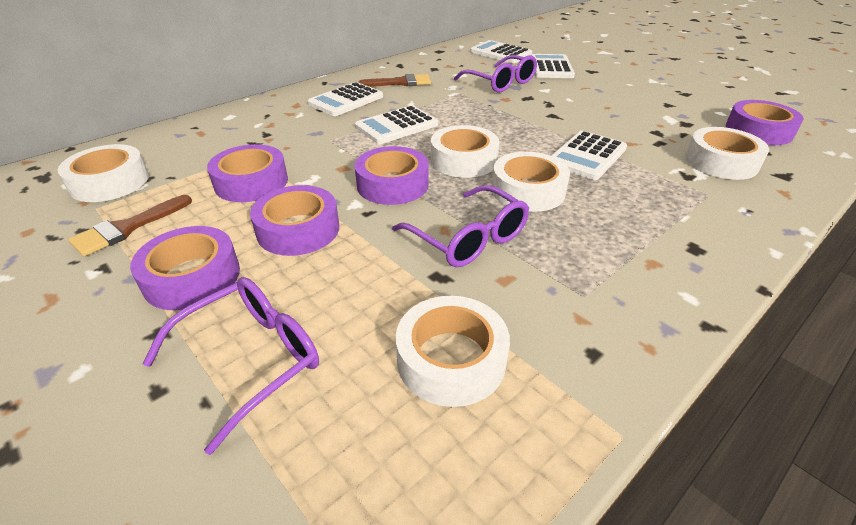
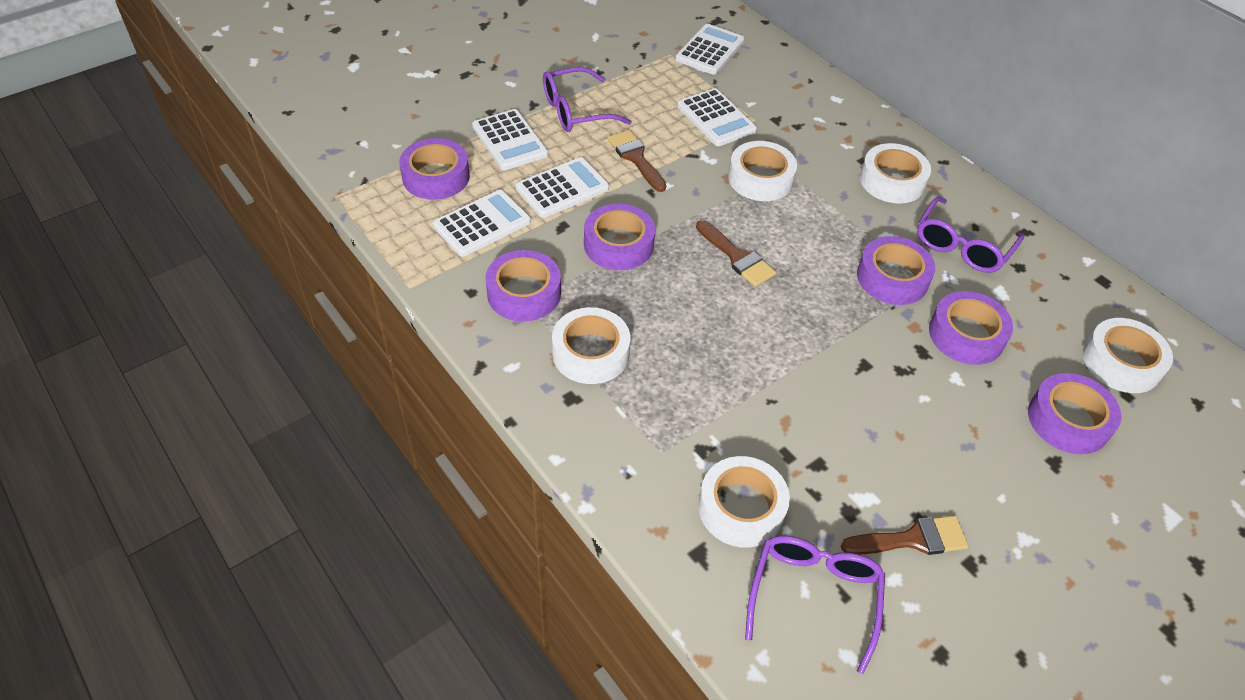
brown brush: [68,195,192,256] [358,74,431,87] = 2 -> [608,130,666,192] [696,220,776,287] [841,516,969,555] = 3
purple tape: [130,226,240,310] [207,144,288,202] [250,185,339,256] [354,146,429,205] [726,100,804,145] = 5 -> [399,138,470,200] [485,250,561,322] [584,204,655,270] [857,236,935,305] [929,291,1013,365] [1028,373,1121,454] = 6

